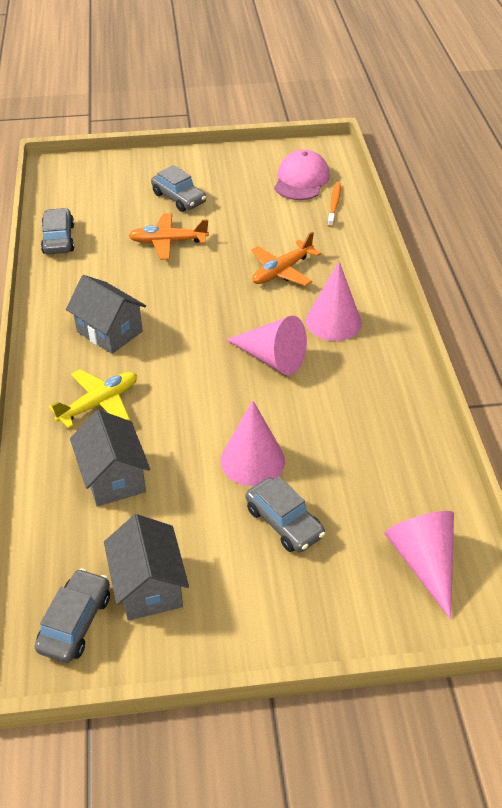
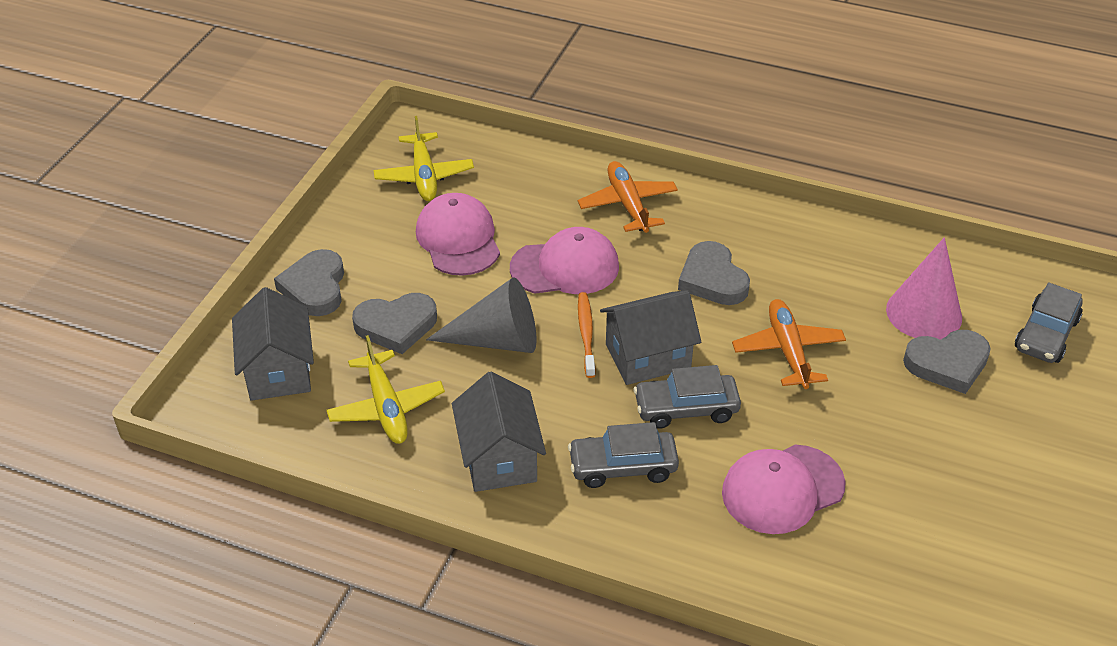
grey car: [35,568,110,663] [41,208,74,254] [151,165,206,212] [246,477,325,552] = 4 -> [568,422,679,488] [634,365,741,429] [1015,282,1082,363] = 3
grey cone: none = 0 -> [426,277,536,353] = 1
grey heart: none = 0 -> [274,249,344,316] [352,293,437,354] [678,241,750,305] [903,330,991,394] = 4
pink cap: [274,150,330,200] = 1 -> [416,193,500,276] [510,227,619,294] [722,445,846,534] = 3
pink cone: [221,401,285,486] [226,316,307,375] [306,262,362,341] [385,511,454,620] = 4 -> [886,237,962,340] = 1
yellow plane: [49,369,137,429] = 1 -> [326,335,445,444] [374,116,474,201] = 2

